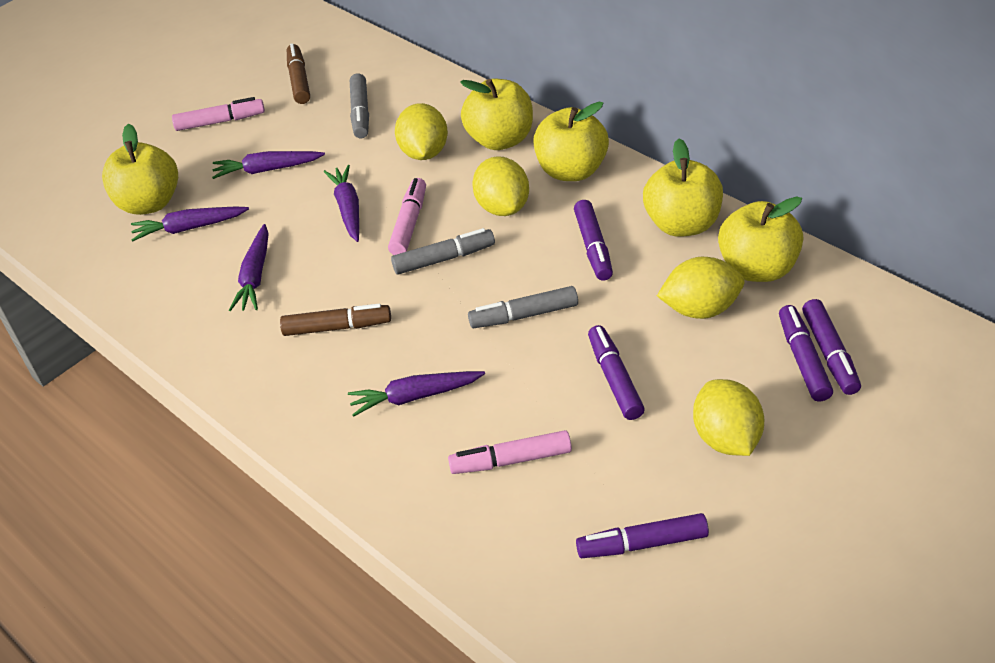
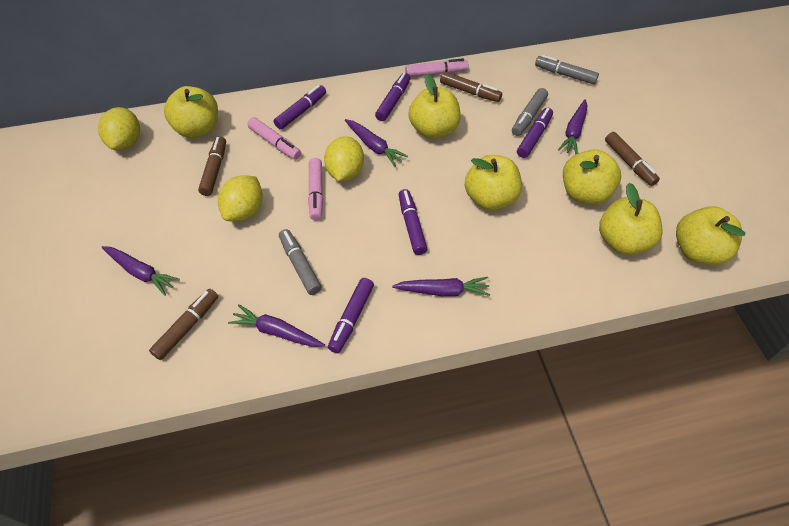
brown marker: [280,304,391,336] [287,43,310,104] = 2 -> [149,289,218,360] [198,136,226,196] [440,72,502,102] [605,132,660,186] = 4
yellow apple: [102,124,178,215] [460,79,533,150] [533,102,609,181] [643,139,723,237] [718,197,804,282] = 5 -> [164,86,218,138] [408,74,461,139] [465,155,522,210] [563,149,621,205] [599,183,663,255] [676,206,745,265] = 6
yellow lemon: [395,103,448,160] [472,156,529,216] [657,257,745,319] [693,379,764,456] = 4 -> [98,107,140,150] [218,175,263,221] [324,136,364,181] = 3

